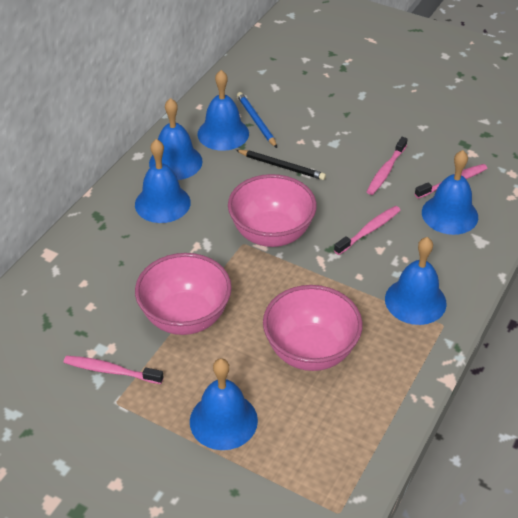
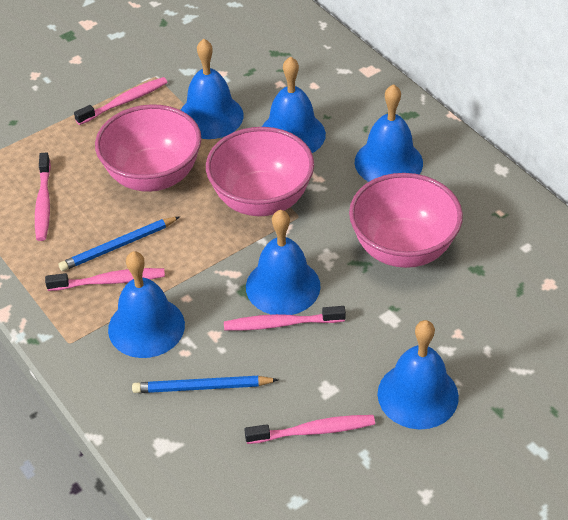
black pencil: [236,150,326,180] = 1 -> none = 0
blue pencil: [237,92,277,148] = 1 -> [59,216,180,271] [132,376,278,393] = 2
pink toothbrush: [64,356,164,384] [334,206,401,255] [367,137,408,195] [415,164,487,199] = 4 -> [35,152,51,241] [45,268,165,291] [74,77,167,125] [224,306,346,331] [244,415,375,444] = 5

